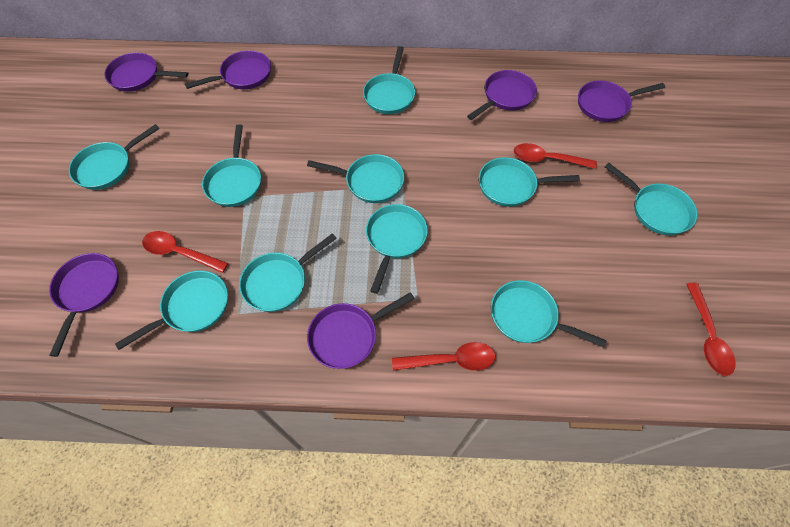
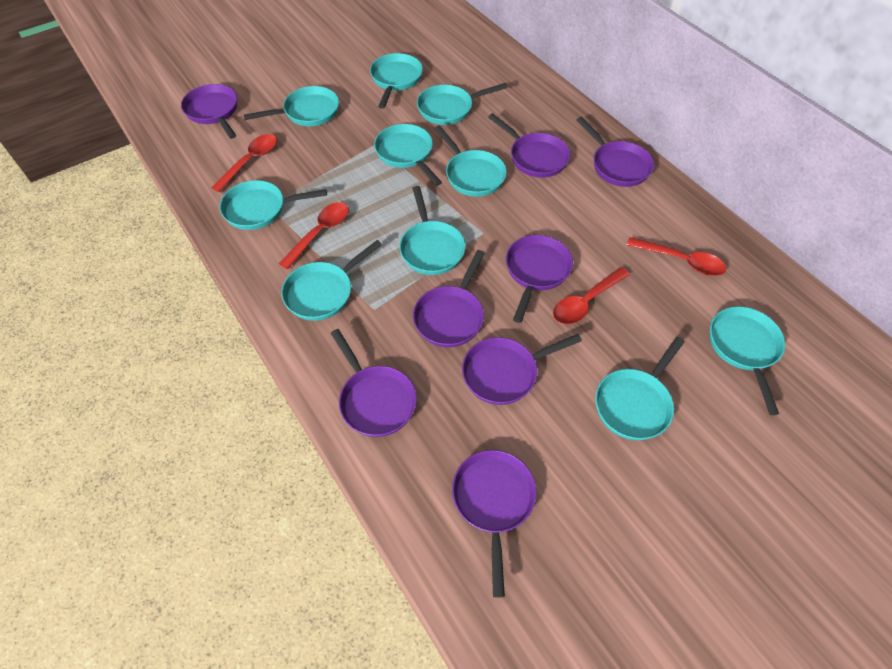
purple pan: [49,253,119,357] [104,52,188,92] [185,50,271,89] [307,292,415,369] [467,70,537,120] [578,80,665,122] = 6 -> [181,84,237,139] [331,329,417,437] [413,250,485,347] [452,450,536,598] [462,334,582,405] [488,113,570,178] [506,235,573,323] [576,117,654,187] = 8

